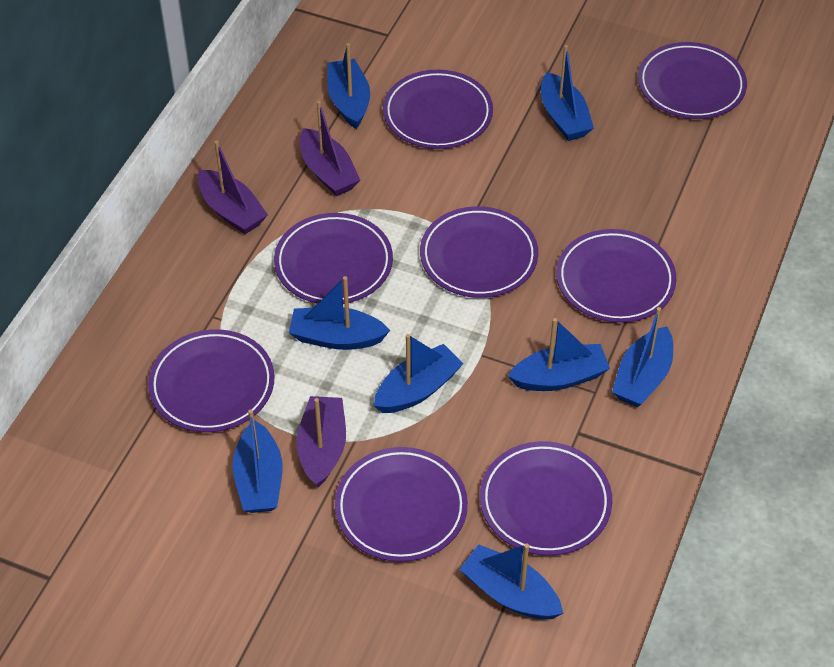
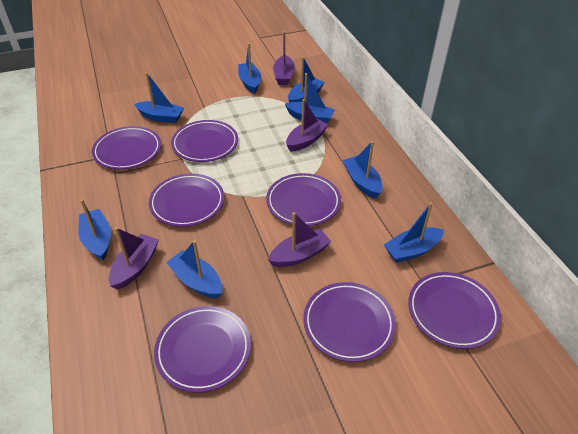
purple boat: [198,141,268,234] [297,396,346,487] [300,101,360,196] = 3 -> [109,227,159,290] [268,212,331,267] [273,31,295,85] [286,99,329,152] = 4
purple plate: [148,329,275,432] [274,213,393,304] [335,447,468,562] [383,70,493,149] [420,206,538,298] [480,441,612,556] [556,229,676,323] [638,42,747,119] = 8 -> [92,126,161,170] [149,173,224,227] [154,306,251,393] [171,120,238,162] [266,173,341,226] [303,282,396,362] [408,272,501,349] = 7

